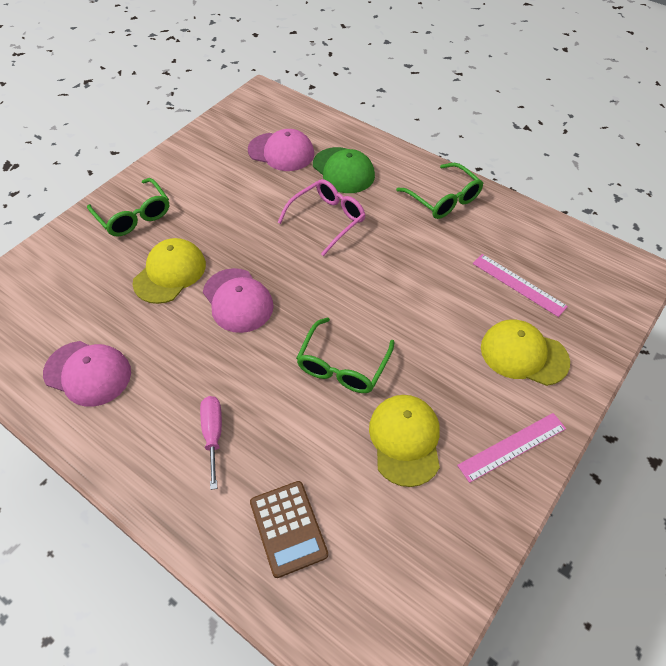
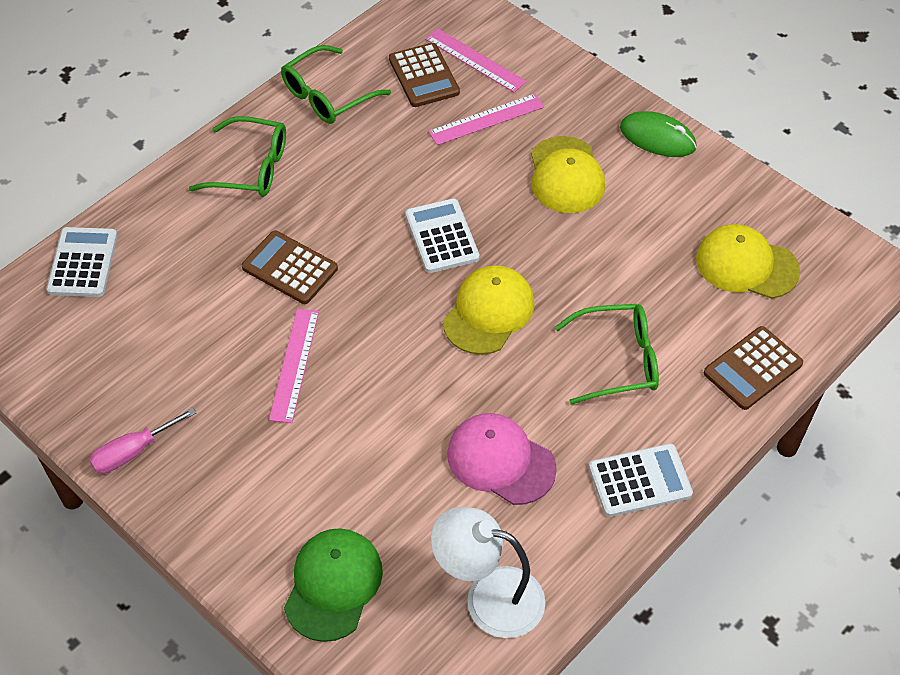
brown calculator: [250,481,328,578] = 1 -> [242,231,338,304] [389,43,460,107] [704,326,803,410] = 3
green mouse: none = 0 -> [620,111,697,157] = 1
pink cap: [43,341,131,407] [203,268,274,333] [248,129,314,171] = 3 -> [447,413,557,505] = 1
pink glasses: [278,179,366,256] = 1 -> none = 0
pink ruler: [457,413,566,483] [473,254,568,317] = 2 -> [269,308,319,423] [425,28,527,93] [428,94,544,145] = 3
white calculator: none = 0 -> [47,227,117,297] [405,198,480,273] [589,443,693,517] = 3
white lamp: none = 0 -> [431,507,545,638] = 1

